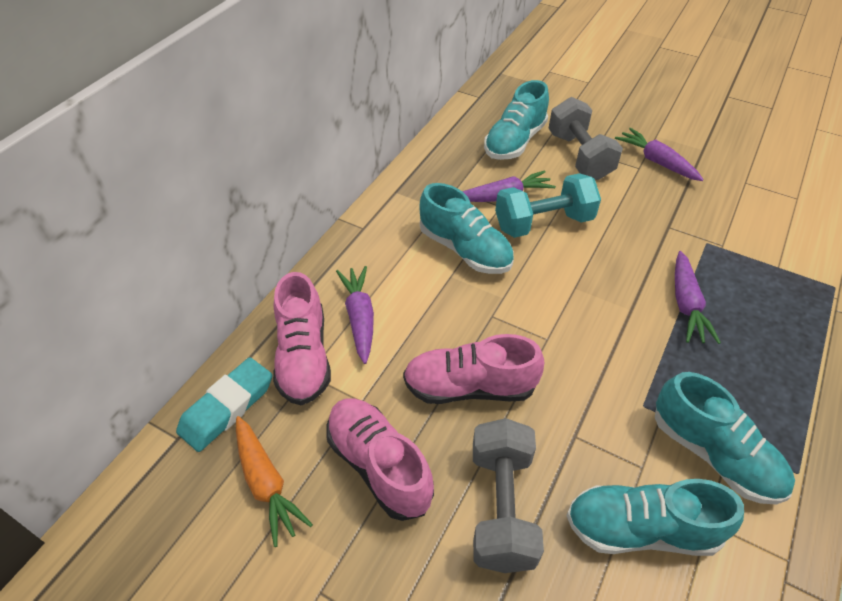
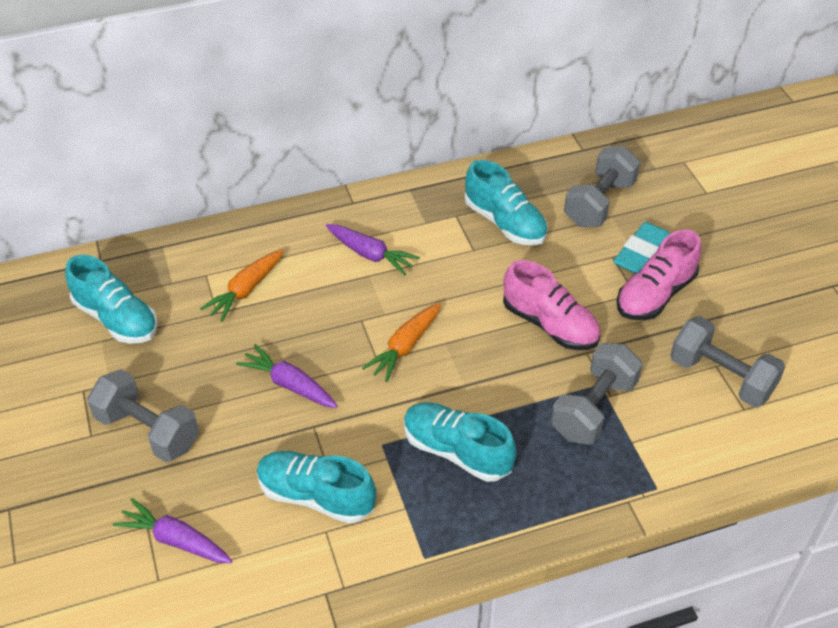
grey dumbbell: [473,418,544,573] [548,97,623,180] = 2 -> [87,369,199,462] [551,343,643,445] [564,146,640,227] [670,316,785,407] = 4
orange carrot: [236,416,313,547] = 1 -> [200,249,284,322] [362,303,441,382] = 2
pink shoe: [273,272,331,406] [326,398,434,521] [403,334,544,404] = 3 -> [503,260,601,350] [616,230,701,320] = 2
purple carrot: [336,266,374,364] [462,170,556,202] [615,128,704,181] [675,251,721,344] = 4 -> [113,498,232,563] [236,344,338,408] [326,224,420,275] = 3
turquoise dumbbell: [495,173,601,238] = 1 -> none = 0

